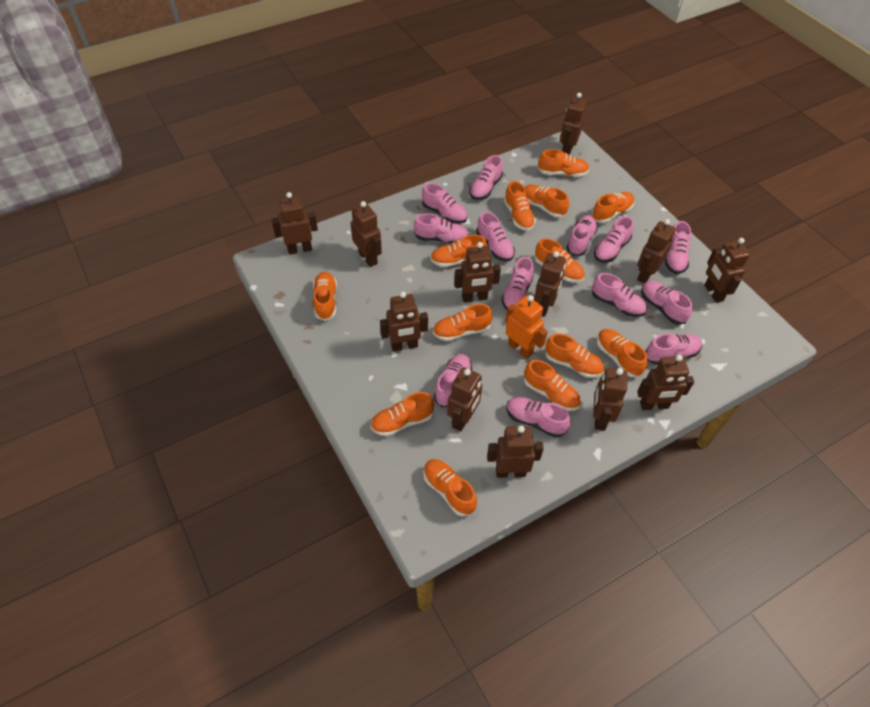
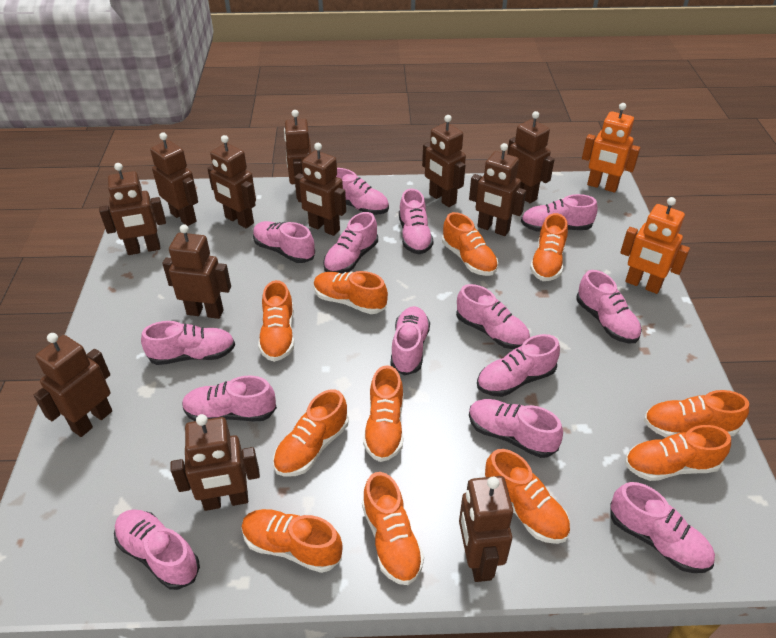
orange robot: [505,295,548,359] = 1 -> [582,103,640,193] [620,197,690,294] = 2
orange shoe: [313,272,337,321] [371,392,434,436] [423,459,477,516] [431,235,487,267] [433,304,493,341] [504,181,536,231] [524,184,569,218] [524,360,581,411] [535,238,585,283] [538,149,589,177] [545,333,604,378] [592,192,634,223] [597,329,647,377] = 13 -> [241,509,343,573] [258,280,294,362] [273,389,349,477] [314,271,388,314] [362,472,424,585] [363,365,403,462] [442,212,498,276] [484,449,570,544] [530,213,568,281] [625,425,731,481] [644,390,749,437] = 11
pink shoe: [414,213,469,244] [422,183,467,224] [434,354,472,407] [469,155,503,200] [476,212,515,261] [501,257,534,310] [506,397,571,438] [566,215,598,256] [592,273,647,317] [594,216,634,262] [641,281,692,325] [645,334,702,365] [665,221,691,274] = 13 -> [114,509,200,590] [141,321,235,365] [182,375,277,421] [253,221,315,263] [323,212,378,274] [336,168,389,215] [391,306,430,376] [399,189,434,254] [456,284,530,349] [469,399,563,458] [477,334,560,397] [521,194,597,231] [576,270,642,343] [610,482,715,573] = 14

